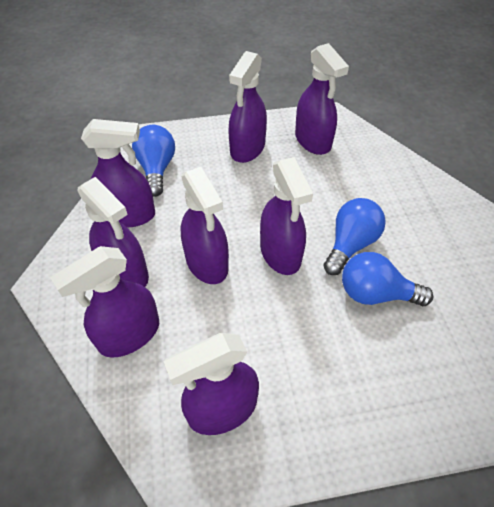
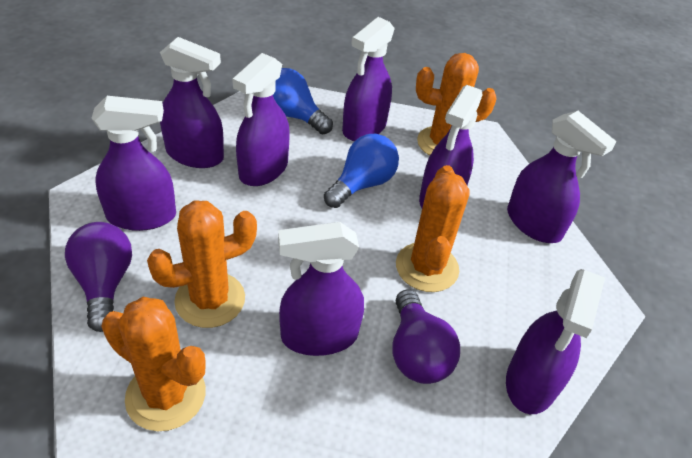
blue light bulb: [132,125,175,197] [323,198,386,275] [342,252,433,306] = 3 -> [273,68,333,134] [324,134,399,208] = 2
orange cactus: none = 0 -> [101,297,206,431] [147,200,257,328] [396,165,470,292] [416,53,497,156] = 4
purple light bulb: none = 0 -> [65,222,132,332] [392,289,460,384] = 2

